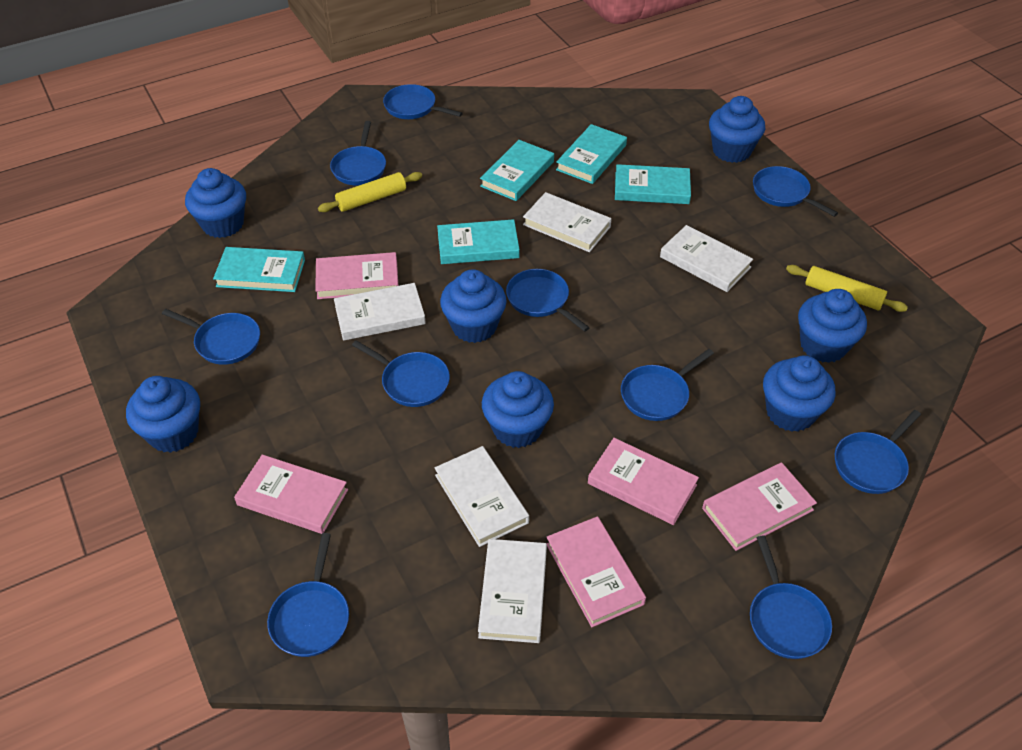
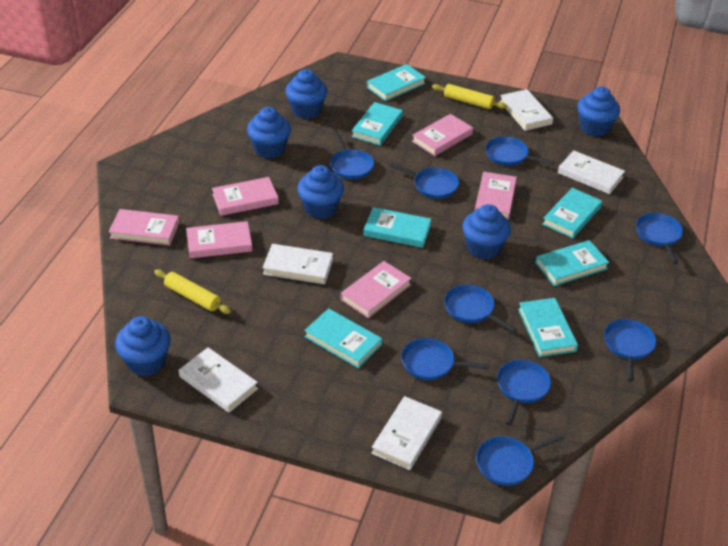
blue cupcake: [126,376,200,453] [185,168,246,238] [440,269,507,343] [482,371,554,448] [709,96,765,163] [763,355,836,432] [798,289,867,363] = 7 -> [115,316,171,376] [247,107,291,158] [285,69,327,119] [297,165,344,219] [462,204,511,259] [578,87,620,137] = 6
blue pan: [162,309,260,365] [267,533,349,657] [330,121,386,185] [352,340,450,407] [383,84,463,119] [506,269,590,332] [621,349,714,421] [750,536,832,659] [753,166,838,217] [835,410,921,494] = 10 -> [330,131,374,179] [389,162,459,199] [401,338,489,380] [444,284,517,332] [476,433,564,486] [486,136,554,166] [497,360,551,425] [604,319,656,382] [636,213,683,264] = 9
pink book: [234,455,348,534] [315,252,399,299] [546,516,646,627] [588,438,699,525] [702,462,817,551] = 5 -> [109,209,179,246] [186,221,252,258] [212,177,279,216] [341,261,412,318] [412,114,473,156] [475,172,517,220] = 6
turquoise book: [213,247,305,292] [437,219,520,264] [480,140,554,201] [556,124,627,184] [615,164,691,204] = 5 -> [304,308,382,368] [351,102,403,145] [363,207,431,248] [367,64,426,101] [518,298,578,357] [535,240,609,286] [543,188,602,238] = 7

